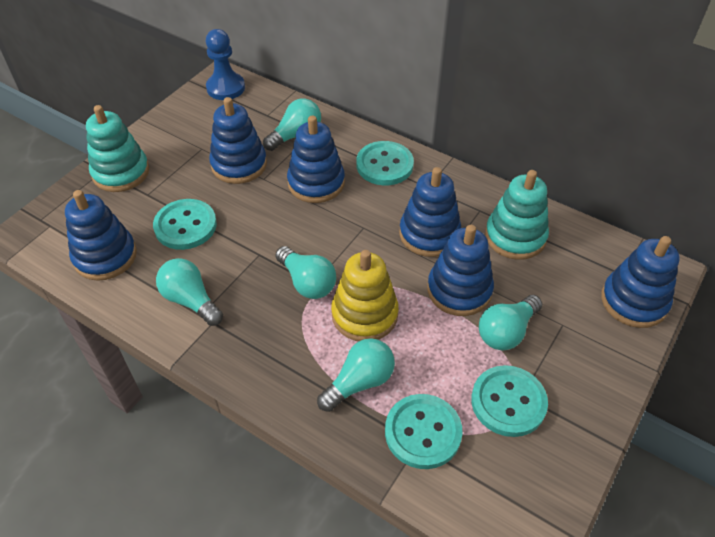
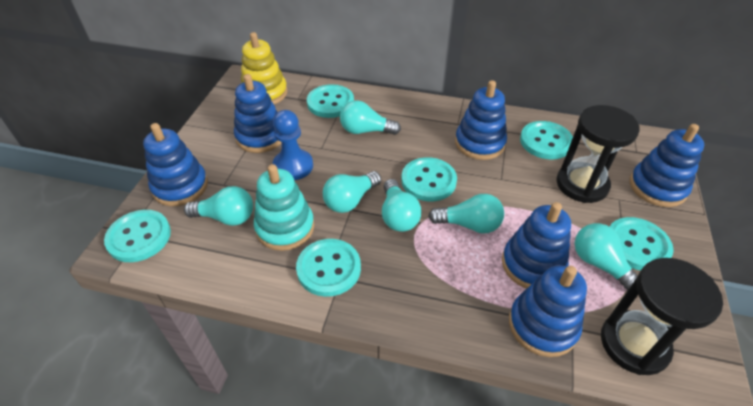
black hourglass: none = 0 -> [556,105,640,203] [601,258,723,375] = 2
turquoise button: [153,199,217,250] [356,141,414,185] [385,394,462,469] [471,365,548,437] = 4 -> [104,210,171,262] [296,239,361,297] [307,84,354,118] [401,157,457,201] [520,121,573,159] [610,217,674,270] = 6
turquoise light bulb: [156,258,223,326] [263,99,321,151] [275,246,336,299] [317,338,395,412] [479,295,542,350] = 5 -> [184,186,253,226] [323,171,381,213] [340,100,401,135] [382,179,422,232] [428,194,504,234] [575,223,638,291] = 6
turquoise stacking toy: [86,105,149,192] [485,170,549,260] = 2 -> [254,164,314,251] = 1

